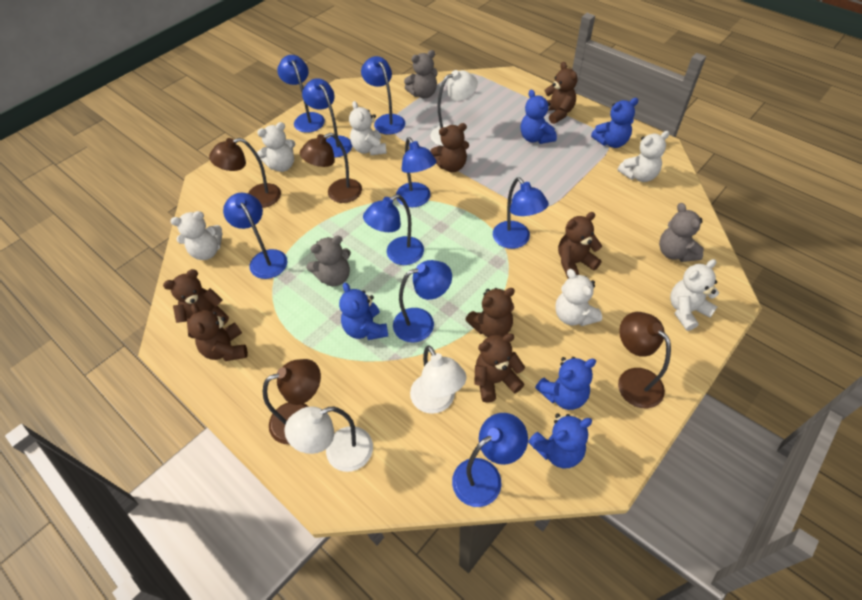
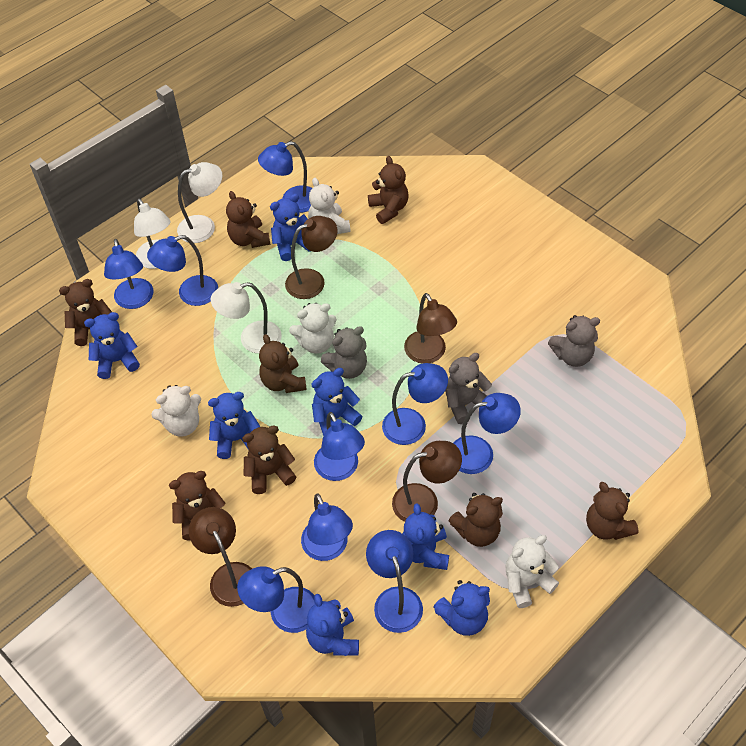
blue teddy bear: [339,283,388,340] [520,90,557,144] [528,414,592,468] [535,357,596,410] [591,98,638,148] = 5 -> [84,312,140,379] [208,392,260,459] [270,194,310,261] [306,594,359,656] [312,368,362,436] [403,503,449,570] [434,580,490,636] = 7
brown teddy bear: [163,269,229,338] [188,304,248,361] [430,123,469,172] [465,288,515,337] [474,333,525,403] [544,62,577,124] [558,212,602,278] = 7 -> [59,279,112,346] [169,471,226,541] [226,191,270,248] [242,425,296,494] [259,334,307,393] [368,156,408,224] [448,493,503,547] [586,482,639,540] = 8
white teddy bear: [171,211,222,260] [257,122,295,172] [349,101,387,156] [555,269,602,326] [618,131,670,182] [670,259,719,331] = 6 -> [151,385,201,437] [289,303,337,354] [308,178,351,234] [505,535,559,608] = 4

